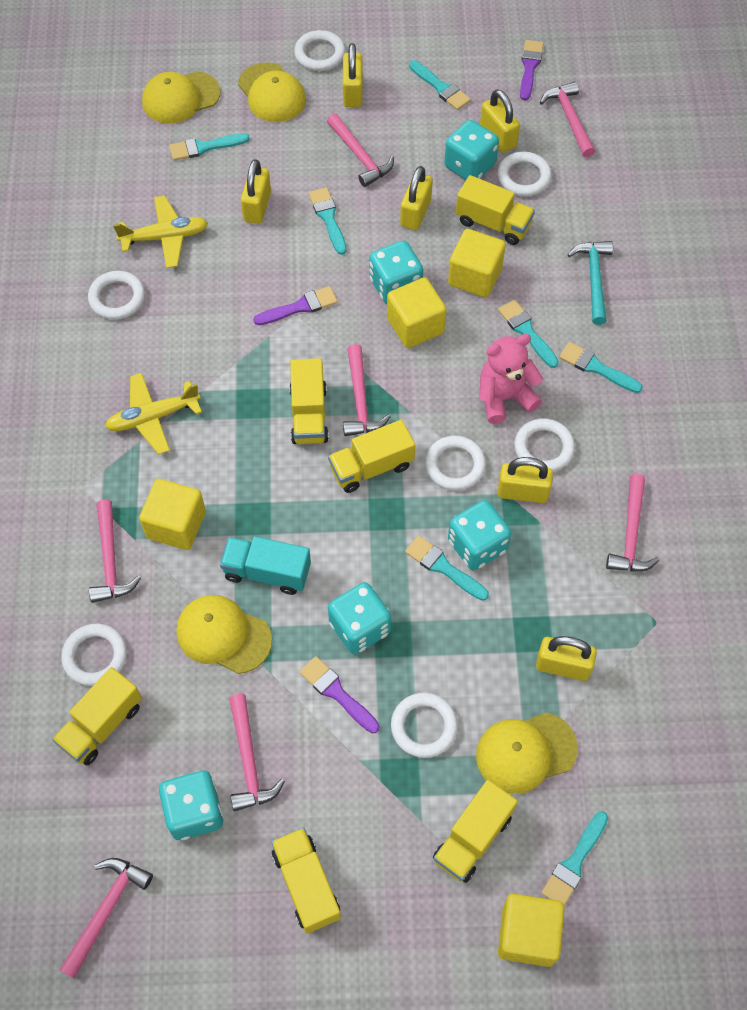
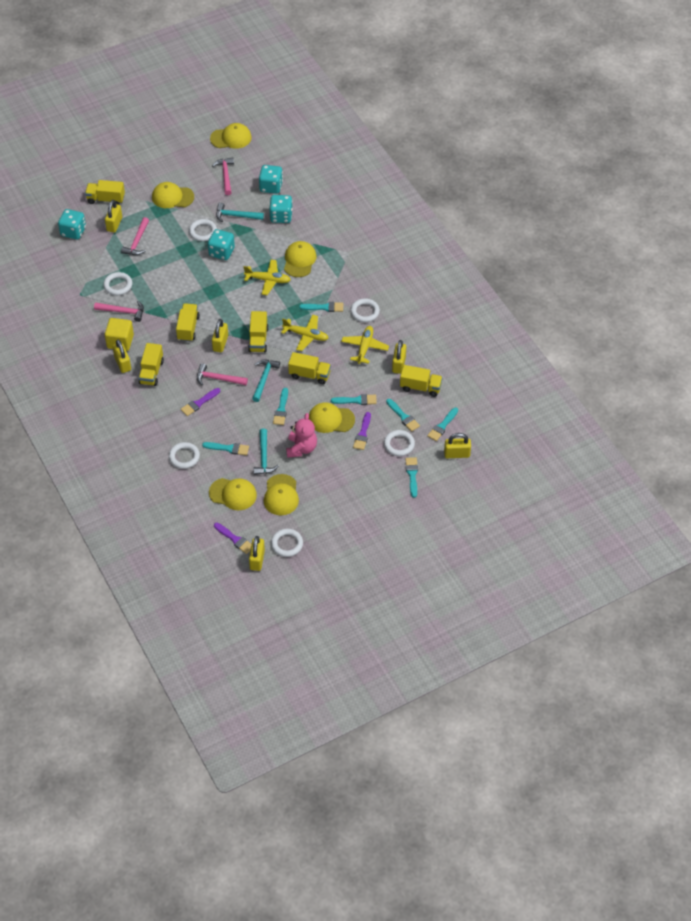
pink hammer: [59,858,153,978] [89,499,141,603] [229,694,285,811] [327,113,394,187] [343,344,391,436] [540,82,595,157] [606,474,659,572] = 7 -> [94,301,144,322] [121,217,149,255] [197,363,248,385] [212,157,234,195] = 4
turquoise dice: [159,771,224,840] [328,582,391,654] [369,240,423,304] [444,120,499,180] [448,500,511,570] = 5 -> [58,209,86,239] [208,229,235,260] [259,165,283,194] [269,195,293,223] = 4
turquoise hammer: [568,241,613,325] = 1 -> [216,203,264,222] [252,360,280,402] [253,428,279,475] = 3
turquoise truck: [220,536,311,595] = 1 -> none = 0
white ring: [61,624,127,686] [88,271,145,320] [294,30,345,71] [391,693,458,758] [425,436,486,491] [497,152,552,196] [514,418,575,472] = 7 -> [103,272,132,295] [169,442,200,469] [189,219,217,241] [271,529,303,557] [350,298,380,322] [384,430,415,456] = 6
yellow cap: [142,71,220,124] [176,595,272,674] [238,62,306,122] [476,712,578,794] = 4 -> [152,182,194,208] [209,478,257,510] [210,123,252,149] [264,474,299,515] [284,241,316,277] [309,403,355,433] = 6
yellow cube: [139,479,206,550] [387,277,446,348] [448,229,506,297] [498,894,565,967] = 4 -> [105,318,134,351] = 1
yellow plane: [105,373,202,455] [113,196,208,268] = 2 -> [244,260,291,295] [281,315,328,351] [341,326,389,364] = 3

